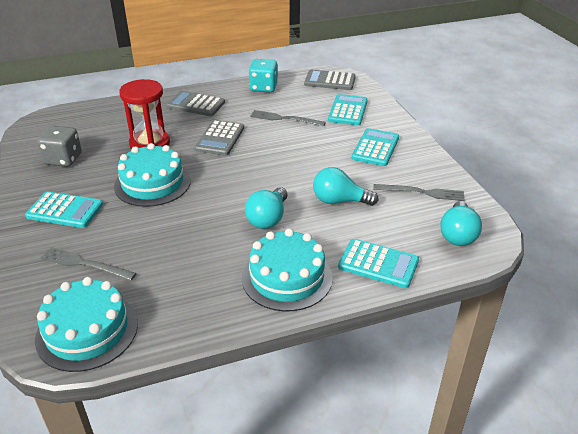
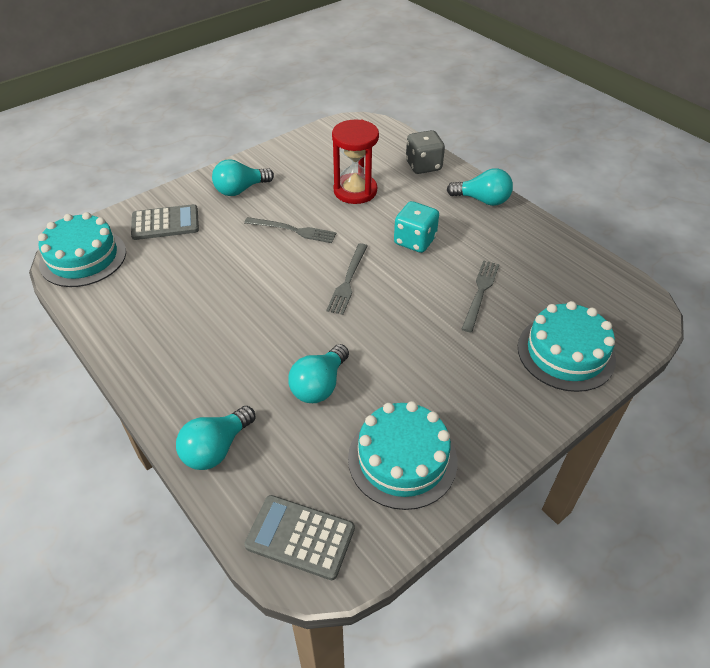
grey calculator: [166,91,225,116] [194,120,244,156] [304,70,356,90] = 3 -> [131,204,199,240] [244,495,355,580] = 2
turquoise calculator: [25,192,103,228] [328,94,368,125] [338,239,419,288] [352,128,399,166] = 4 -> none = 0
turquoise light bulb: [245,187,287,229] [313,167,379,206] [440,201,482,246] = 3 -> [176,406,256,470] [212,159,274,196] [288,344,349,403] [447,169,513,206] = 4

